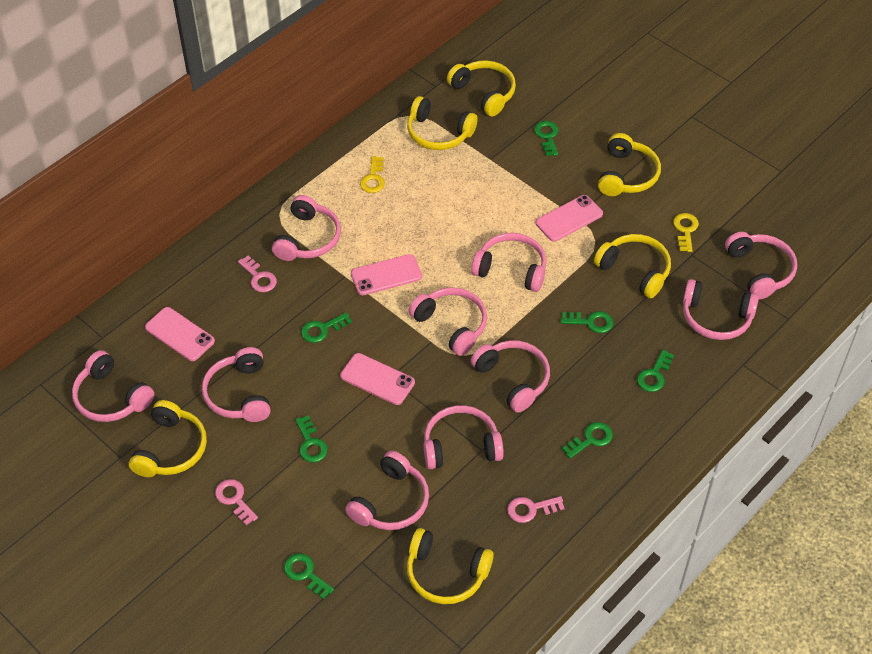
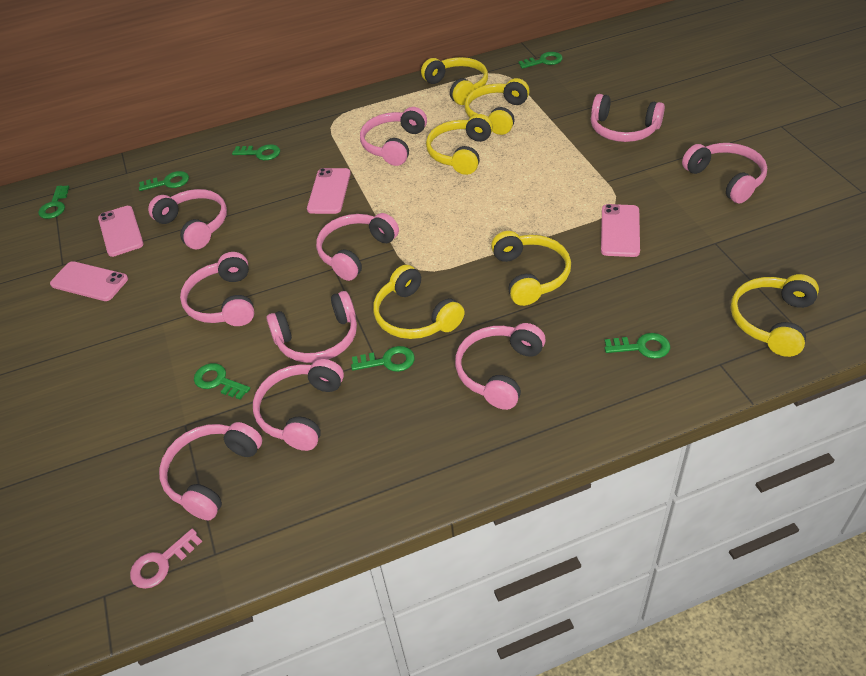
pink key: [215,479,258,525] [238,255,277,292] [507,496,565,523] = 3 -> [130,529,202,589] = 1
yellow key: [360,156,385,193] [673,213,699,252] = 2 -> none = 0

